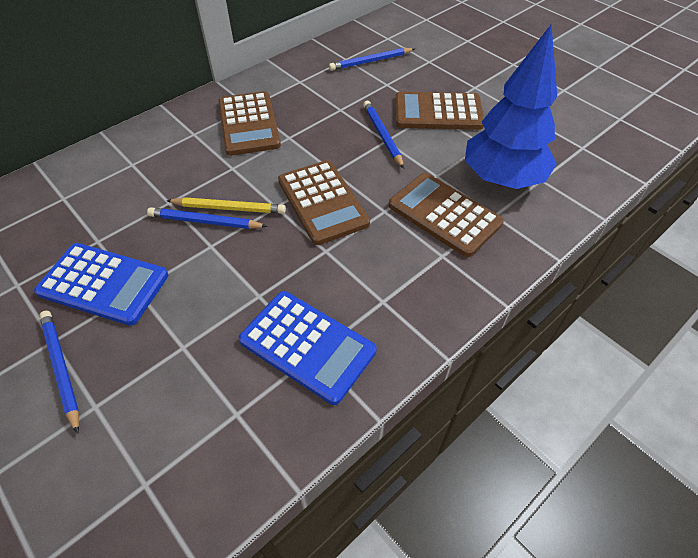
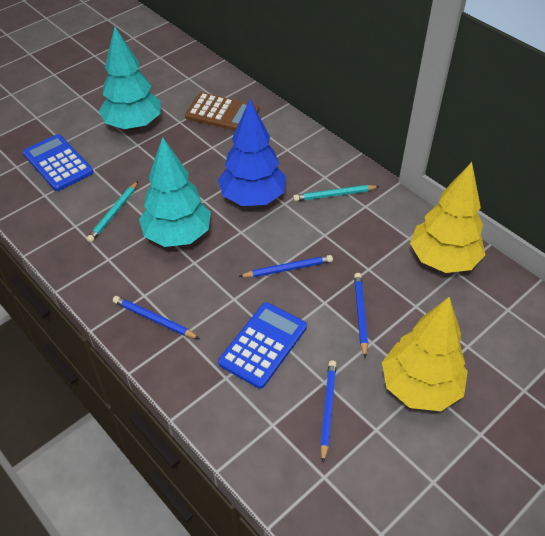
brown calculator: [218,91,281,156] [278,160,370,245] [389,173,504,257] [395,92,484,130] = 4 -> [185,92,259,131] = 1
turquoise pencil: none = 0 -> [87,181,138,243] [293,185,380,201] = 2
turquoise tree: none = 0 -> [99,26,160,130] [139,137,211,247] = 2
yellow pencil: [166,197,286,214] = 1 -> none = 0
yellow tree: none = 0 -> [382,297,468,411] [410,162,485,273] = 2

